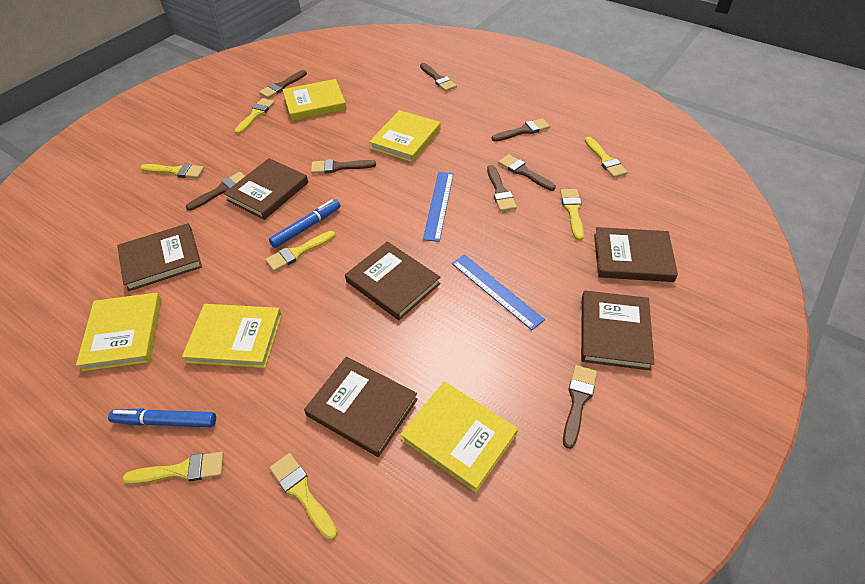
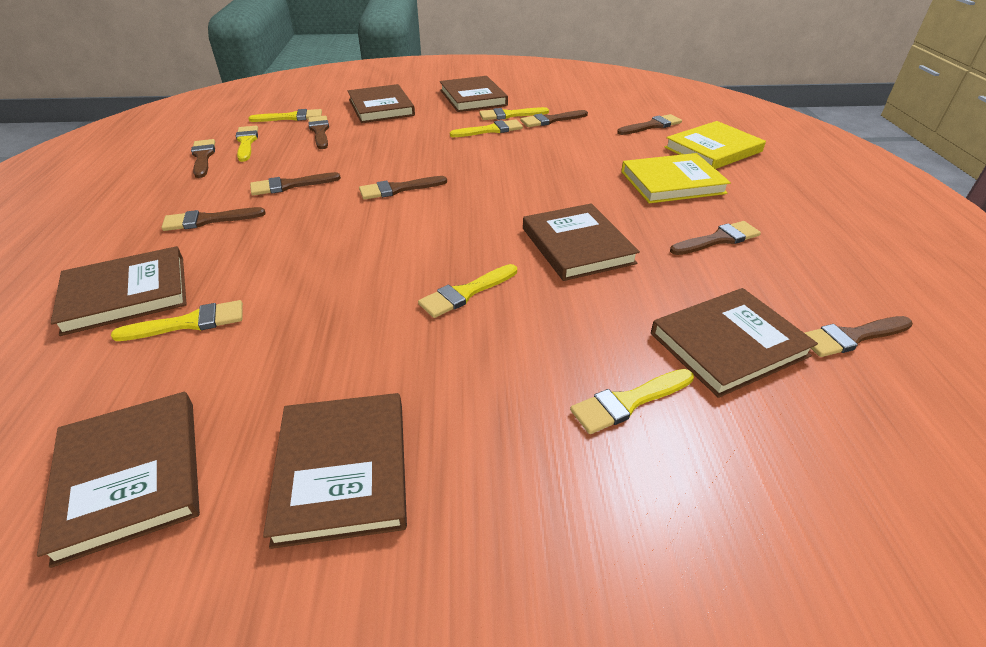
blue marker: [108,408,216,427] [269,199,341,248] = 2 -> none = 0
blue ruler: [423,172,454,242] [452,254,545,330] = 2 -> none = 0
brown book: [117,223,202,291] [224,158,308,220] [304,356,418,457] [345,241,441,320] [581,291,654,371] [594,227,678,282] = 6 -> [37,392,200,568] [51,246,187,336] [263,393,407,549] [348,84,415,123] [440,76,508,112] [523,203,640,281] [651,288,818,398] = 7
brown brush: [186,172,245,211] [259,70,307,98] [311,159,376,174] [420,63,457,91] [487,165,517,211] [491,118,550,142] [498,154,556,191] [563,365,597,449] = 8 -> [161,207,266,231] [191,139,215,178] [250,172,341,196] [308,116,329,149] [359,176,447,200] [521,110,588,127] [617,114,682,135] [670,221,761,255] [805,316,913,357] = 9
yellow book: [76,293,162,372] [182,304,282,368] [283,79,346,121] [369,110,441,162] [400,382,518,493] = 5 -> [621,153,731,203] [665,121,766,169] = 2

